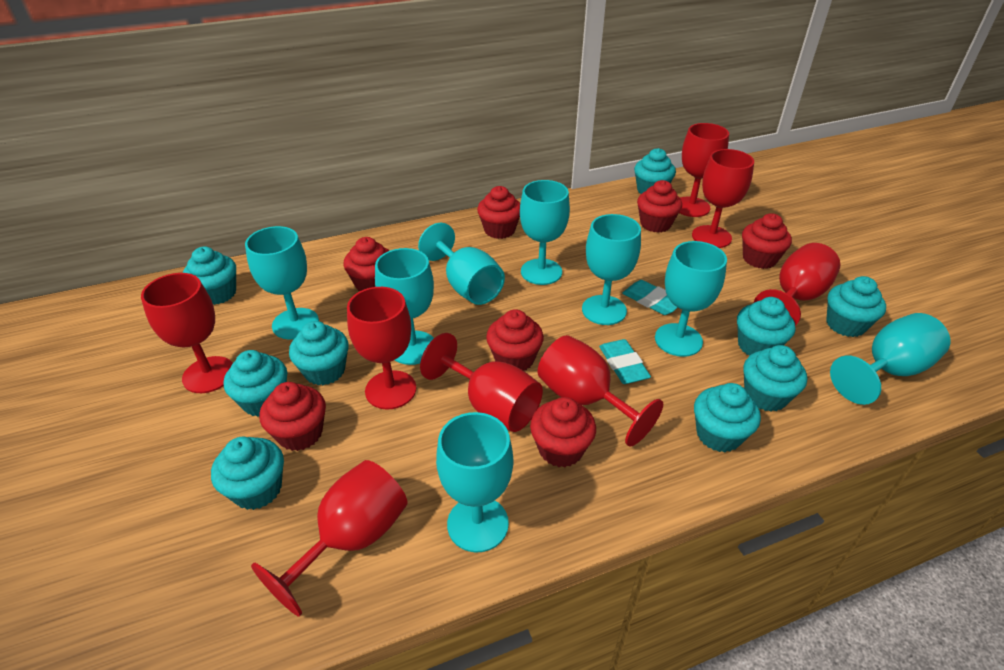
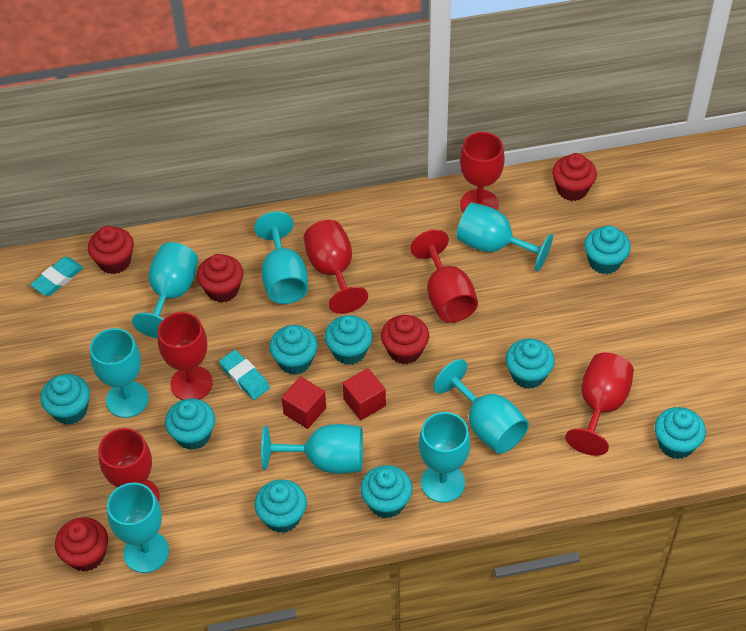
red cube: none = 0 -> [281,376,326,429] [343,368,386,420] = 2
red cupcake: [259,382,326,451] [344,237,389,291] [477,186,520,239] [486,309,544,371] [530,397,596,467] [637,180,682,233] [742,213,792,269] = 7 -> [55,517,108,572] [88,226,134,274] [197,254,243,303] [381,315,429,364] [552,153,597,201] = 5
red goblet: [141,273,233,393] [251,460,408,617] [347,287,416,409] [420,333,543,432] [537,335,663,446] [679,123,729,217] [692,149,754,248] [754,243,841,326] = 8 -> [98,428,160,502] [158,312,213,400] [304,220,368,314] [410,229,478,323] [460,132,505,213] [565,353,634,456] = 6

